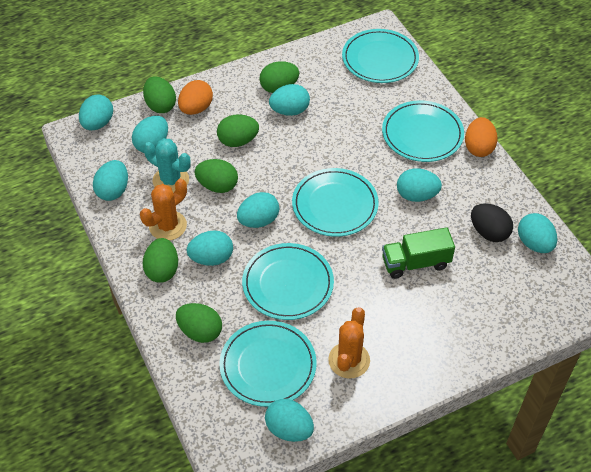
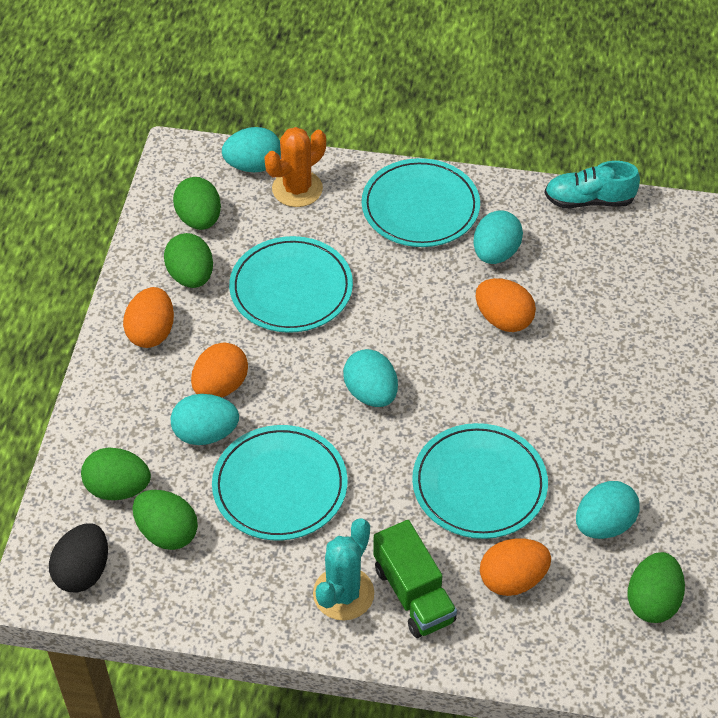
green egg: [142,238,178,283] [143,77,176,113] [176,303,222,343] [194,159,238,193] [217,114,259,147] [259,61,299,93] = 6 -> [81,448,151,500] [133,490,198,550] [164,233,213,288] [173,177,221,230] [628,552,685,623] = 5
orange cactus: [140,179,187,241] [328,307,370,379] = 2 -> [264,127,326,207] = 1
orange egg: [178,80,213,115] [465,117,498,157] = 2 -> [123,287,174,348] [191,342,248,397] [476,278,536,332] [480,538,551,596] = 4
turquoise egg: [79,94,113,130] [93,160,128,201] [132,116,168,153] [187,230,233,266] [237,192,279,228] [265,399,314,442] [269,84,310,116] [397,168,442,202] [518,213,557,253] = 9 -> [171,394,239,445] [222,127,281,172] [343,349,398,407] [474,210,523,264] [576,481,640,539] = 5
turquoise plate: [219,321,317,407] [242,243,334,320] [292,168,379,237] [342,29,419,83] [382,101,464,162] = 5 -> [212,425,348,541] [229,236,353,333] [362,158,480,247] [412,423,548,539] = 4
turquoise shoe: none = 0 -> [545,161,640,208] = 1

